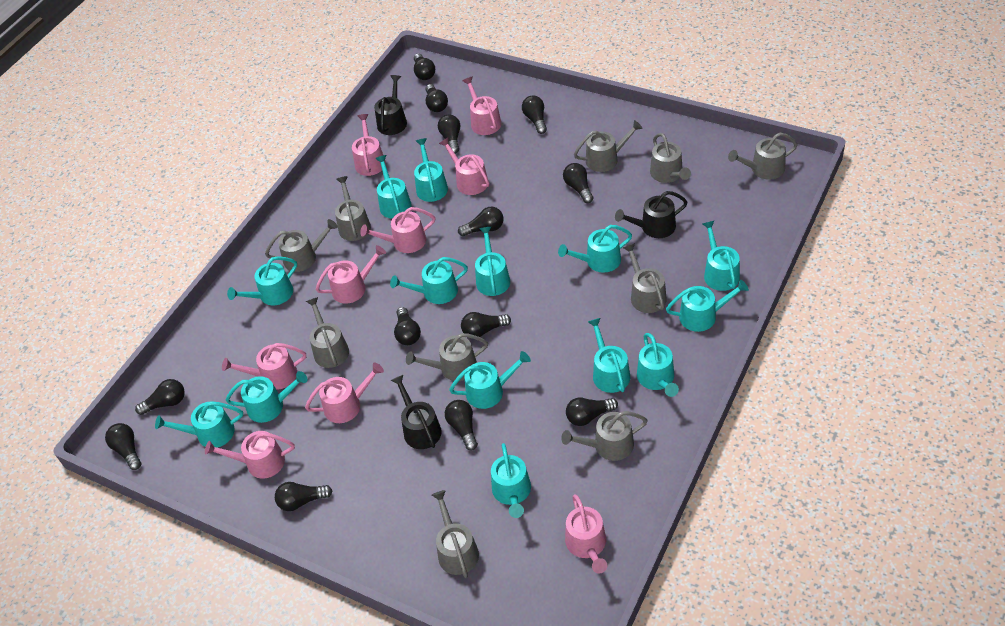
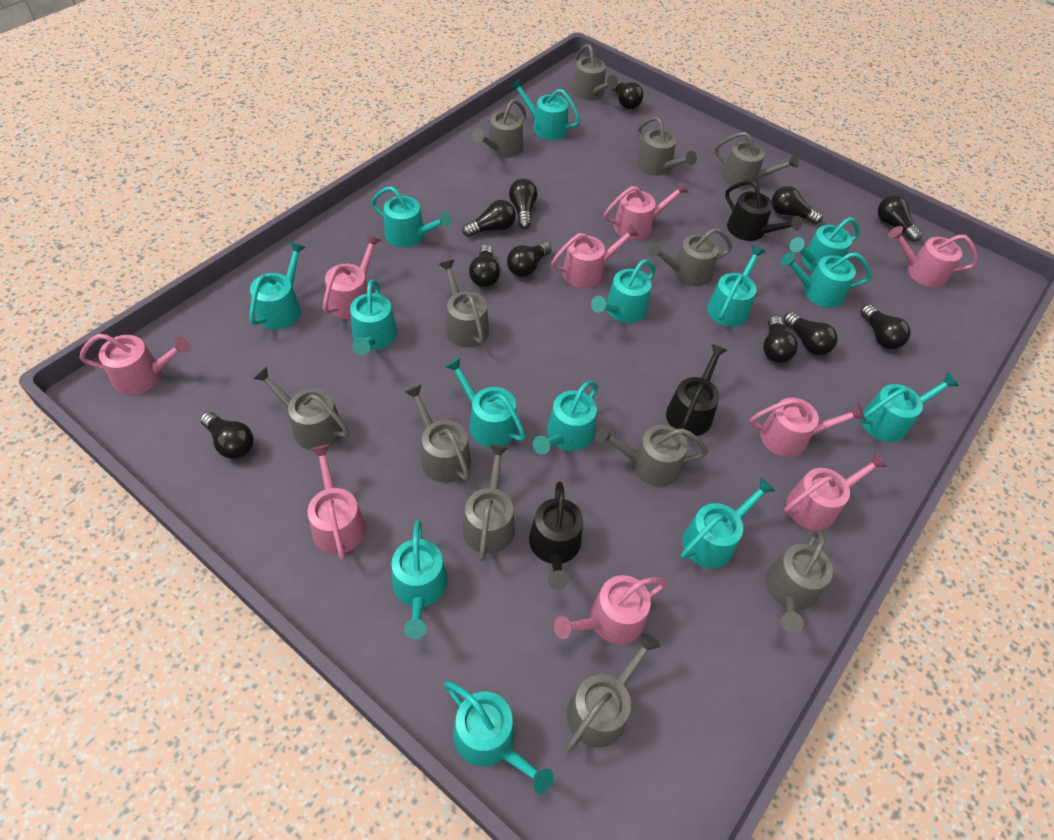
black light bulb: [105,423,142,470] [135,379,185,415] [275,482,333,511] [394,307,421,345] [414,53,435,80] [425,84,448,112] [438,115,460,154] [445,400,478,451] [458,207,503,236] [461,312,511,337] [522,96,547,134] [563,163,594,203] [566,397,618,426] = 13 -> [200,411,254,459] [462,200,516,237] [469,245,500,287] [507,242,551,277] [509,179,538,229] [612,80,643,109] [763,316,798,363] [771,186,823,224] [783,312,838,355] [860,304,911,349] [878,195,922,242] = 11
grey watering can: [265,219,338,272] [306,297,349,368] [335,176,371,241] [406,333,488,381] [432,490,479,578] [561,411,648,461] [574,120,643,172] [623,243,667,313] [650,133,691,183] [728,133,798,180] = 10 -> [253,367,349,450] [405,385,471,483] [439,260,489,347] [462,445,515,561] [472,99,526,158] [565,632,660,753] [572,44,618,100] [595,425,708,487] [637,117,697,176] [648,228,732,286] [715,132,799,189] [766,530,833,633] = 12

